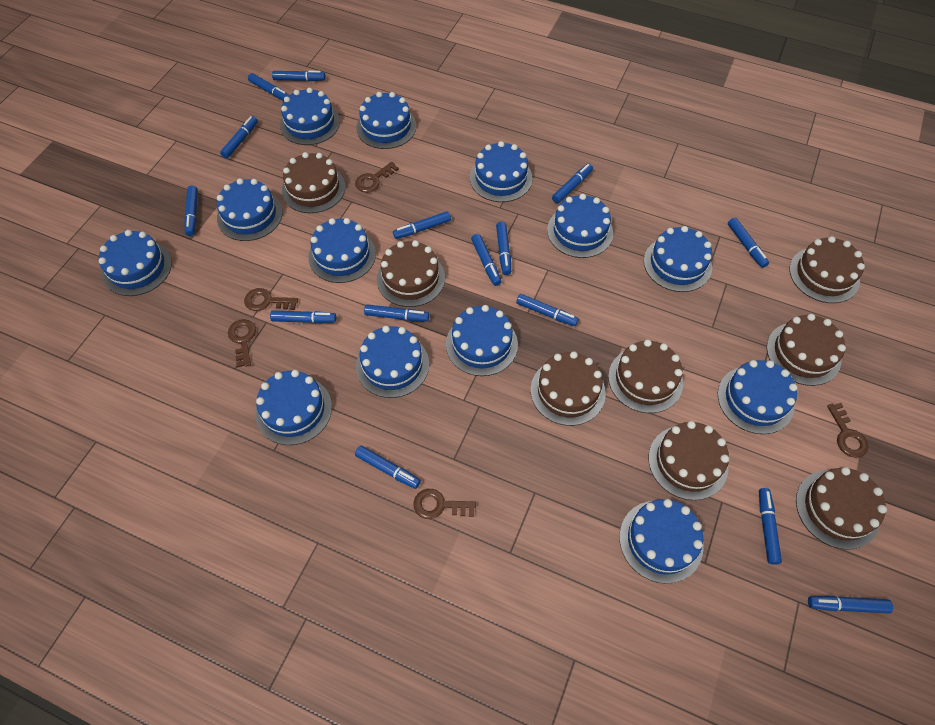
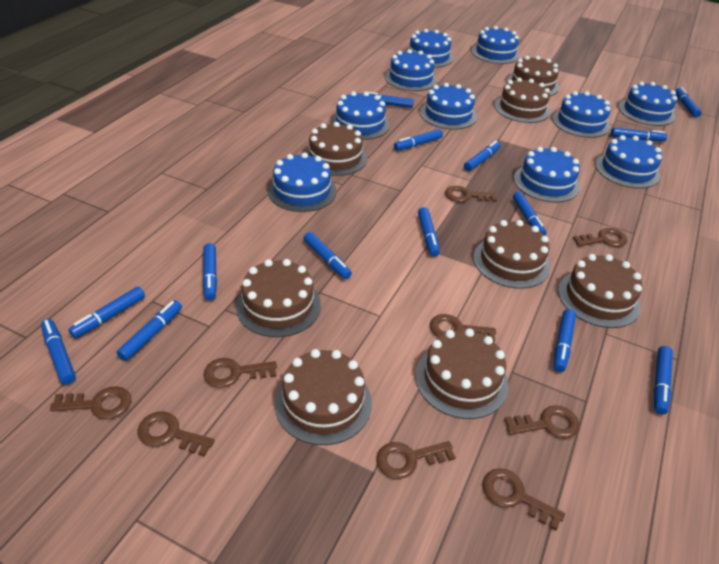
blue cake: [99,230,172,296] [217,179,283,241] [255,370,332,445] [280,88,340,145] [308,218,376,283] [356,92,416,149] [356,326,429,398] [446,305,518,376] [470,141,532,202] [547,194,613,258] [619,499,704,584] [644,226,712,292] [718,360,797,434] = 13 -> [268,152,337,212] [331,91,390,140] [385,49,437,91] [405,29,453,68] [420,83,477,130] [472,26,520,64] [514,147,580,202] [552,91,611,138] [596,135,662,189] [619,81,677,126] = 10
blue marker: [184,186,198,236] [220,116,258,159] [248,73,289,101] [270,310,336,323] [272,71,326,81] [355,446,421,489] [364,304,429,322] [393,211,451,239] [471,234,502,286] [496,222,511,275] [516,294,579,326] [552,164,593,203] [728,218,769,268] [759,488,782,565] [808,596,893,613] = 15 -> [41,319,76,385] [68,287,145,338] [117,300,182,361] [203,243,217,300] [303,232,352,279] [368,92,414,108] [394,129,443,151] [418,207,440,257] [464,141,500,172] [513,192,547,235] [554,309,576,372] [611,127,667,142] [654,346,673,415] [675,87,702,118] = 14
brown key: [228,319,256,368] [244,288,298,311] [355,162,399,193] [413,489,476,519] [827,403,868,458] = 5 -> [50,386,131,419] [137,411,215,457] [203,358,277,388] [376,441,456,479] [430,314,496,342] [445,186,497,202] [482,468,565,531] [504,405,580,439] [573,228,627,247] = 9

